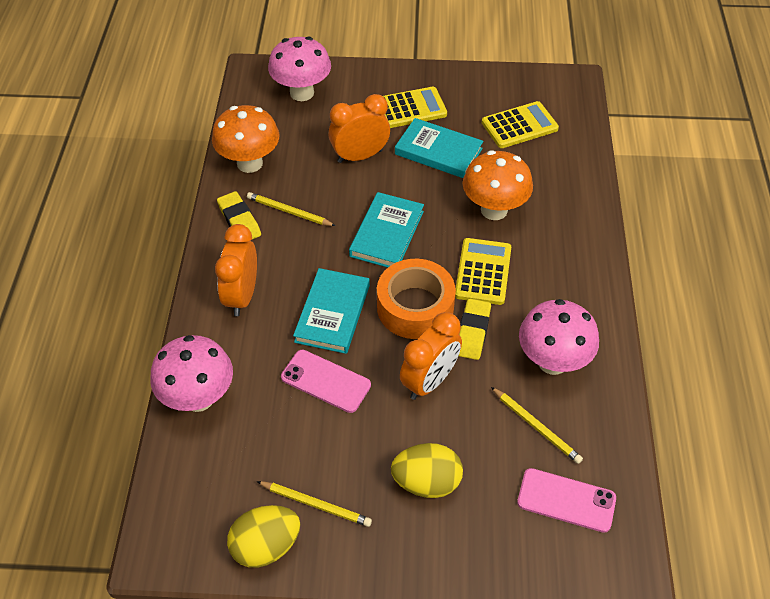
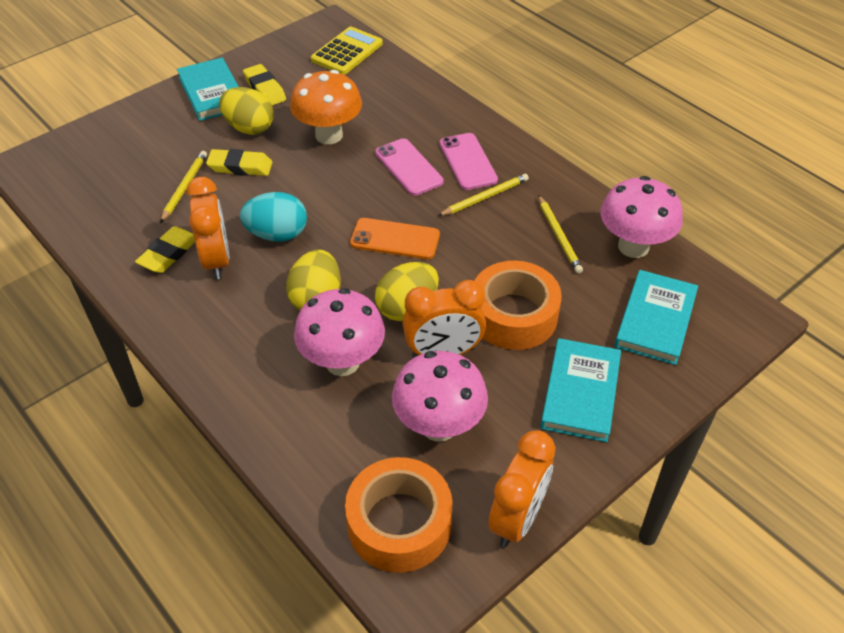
orange mushroom: [212,105,280,173] [463,150,533,220] = 2 -> [290,70,362,144] = 1
orange phone: none = 0 -> [350,218,440,259] = 1
orange tape: [377,259,456,339] = 1 -> [345,457,453,573] [475,261,562,350] = 2
turquoise egg: none = 0 -> [240,192,307,242] = 1
yellow calculator: [383,87,447,128] [455,238,511,305] [482,101,559,148] = 3 -> [311,27,383,75] = 1
yellow egg: [227,505,300,568] [391,443,463,498] = 2 -> [219,87,274,135] [286,249,341,311] [375,262,439,321] = 3
yellow eraser: [217,191,261,239] [459,298,491,360] = 2 -> [135,226,195,273] [206,149,273,176] [243,64,286,106] = 3

